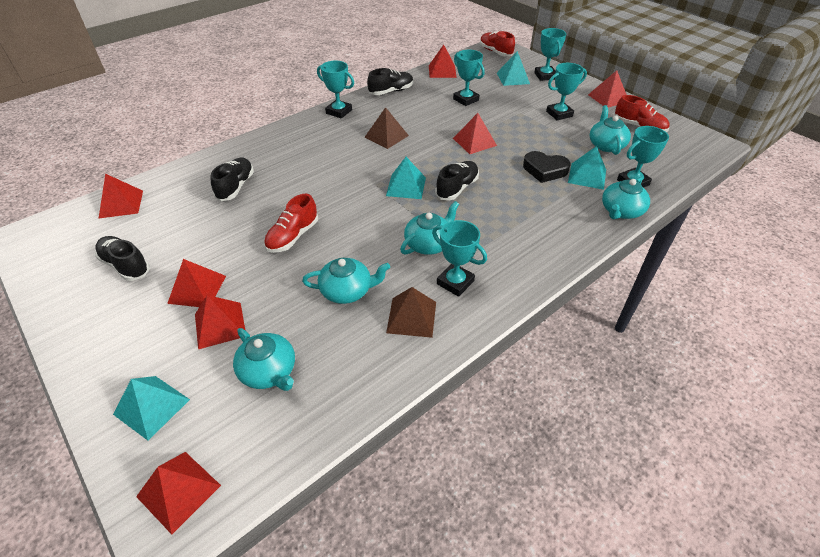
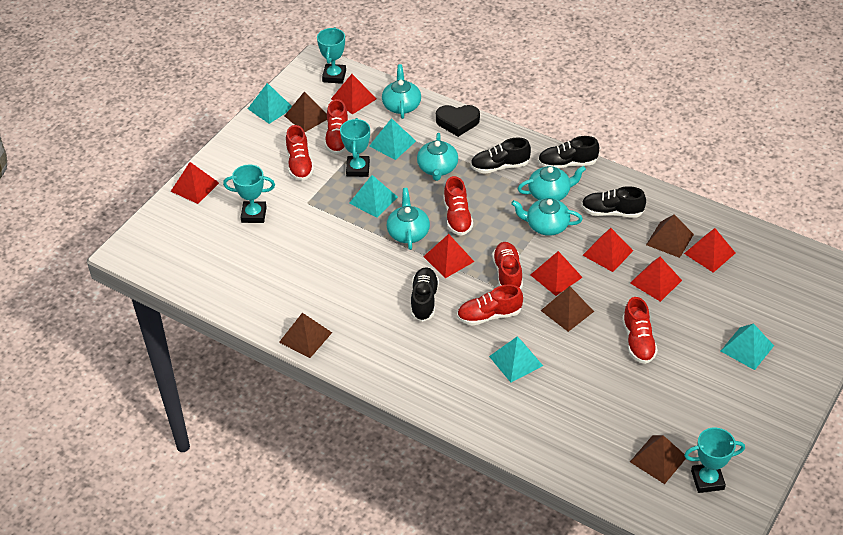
brown pyramid: [365,107,409,149] [386,287,436,338] = 2 -> [279,313,332,358] [284,91,327,132] [541,286,594,332] [630,435,686,484] [646,214,694,258] = 5
red shoe: [264,194,318,253] [480,31,515,56] [615,95,670,132] = 3 -> [286,125,314,181] [325,99,348,154] [443,176,473,236] [457,285,523,326] [492,242,523,289] [622,297,658,364] = 6
turquoise pyramid: [113,376,190,441] [386,157,426,199] [497,51,530,86] [568,146,606,190] = 4 -> [248,83,292,124] [349,175,398,218] [369,118,416,160] [489,336,543,382] [721,323,774,370] = 5
turquoise trophy: [317,61,354,118] [432,220,487,297] [453,50,485,106] [534,28,566,81] [546,63,587,120] [617,126,669,188] = 6 -> [223,164,275,223] [317,27,346,84] [340,118,370,177] [684,427,745,493] = 4

